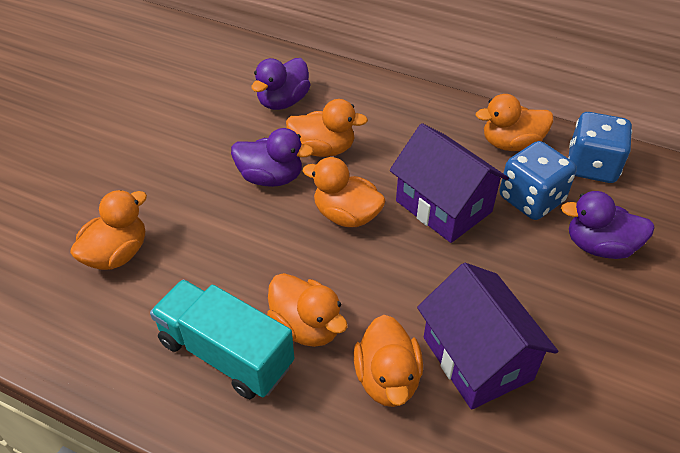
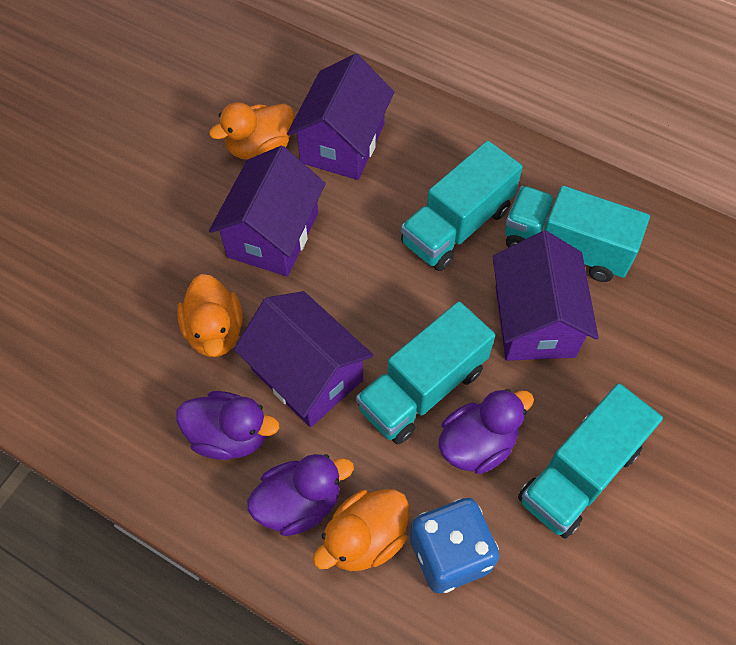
blue dice: [500,141,577,220] [568,112,632,183] = 2 -> [410,498,500,593] = 1
orange duck: [70,190,147,270] [267,273,348,347] [286,99,368,157] [303,157,386,227] [354,315,423,407] [476,94,553,151] = 6 -> [177,274,243,357] [209,102,294,160] [313,489,409,571] = 3
purple house: [390,123,509,243] [417,263,558,410] = 2 -> [209,146,326,277] [234,291,374,427] [287,54,394,180] [493,231,599,361] = 4
turquoise truck: [150,279,294,399] = 1 -> [356,301,495,445] [401,141,523,271] [505,186,650,282] [518,383,663,539] = 4

